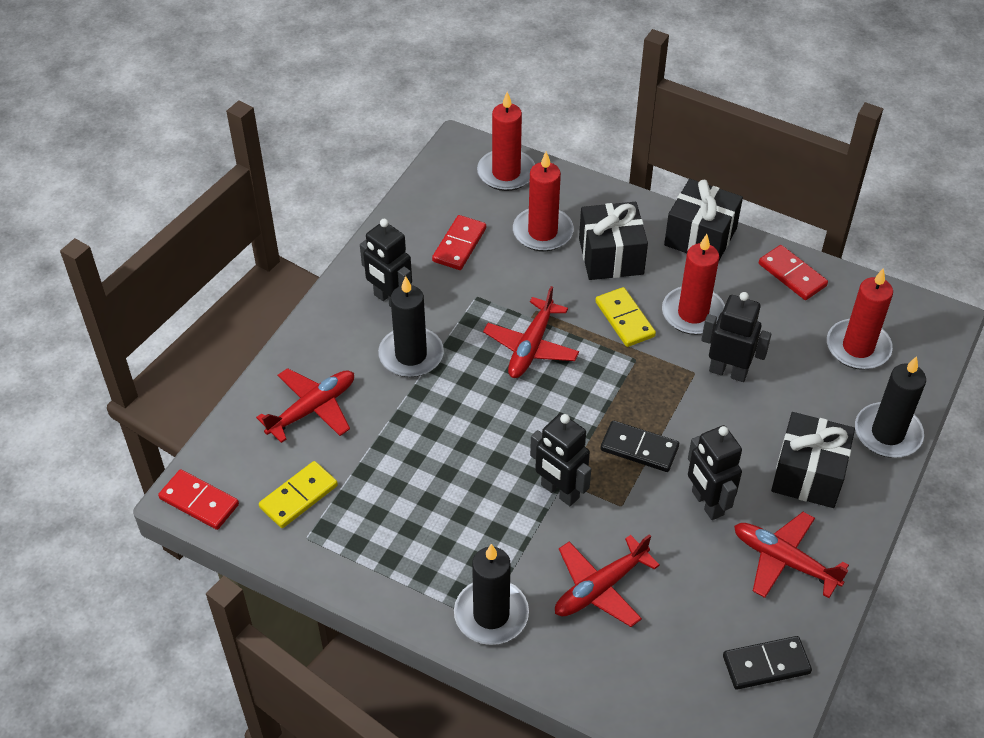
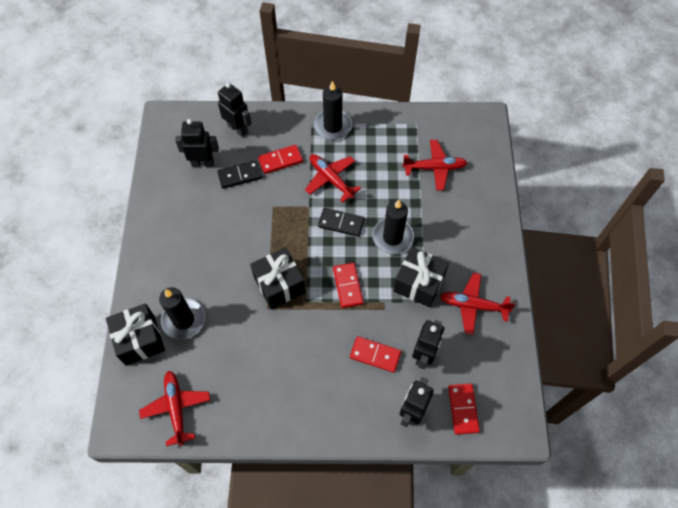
red candle: [477,92,535,191] [513,152,574,251] [662,234,725,335] [827,268,893,370] = 4 -> none = 0
red domino: [158,469,239,530] [432,215,486,270] [759,245,828,300] = 3 -> [258,145,303,174] [333,263,363,308] [350,336,401,373] [448,384,480,435] = 4
yellow domino: [259,461,338,528] [595,287,656,347] = 2 -> none = 0

